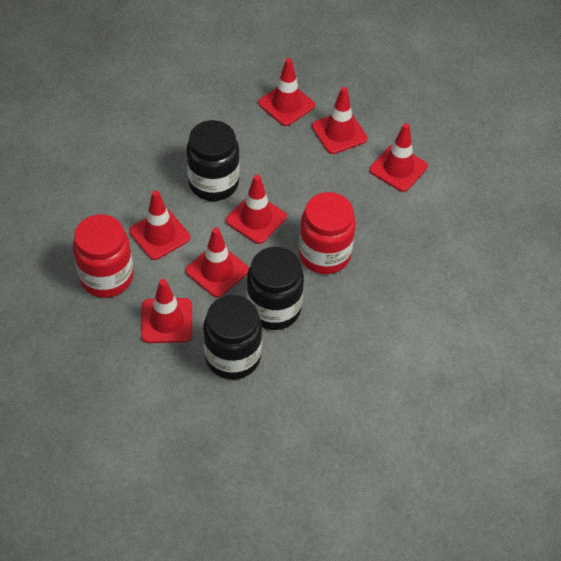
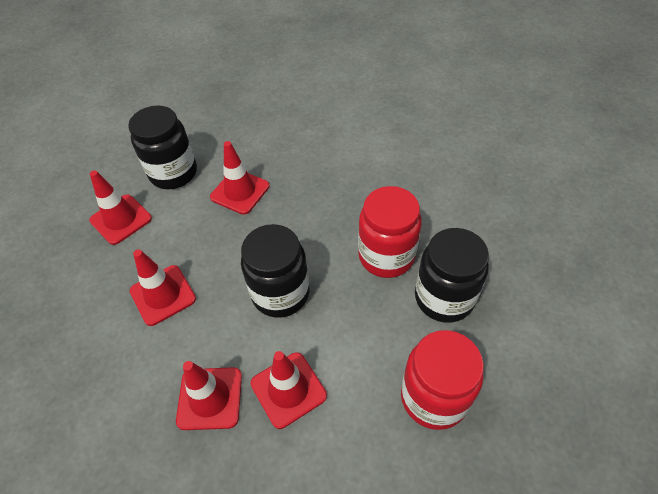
red traffic cone: [129,190,190,260] [141,279,192,343] [185,228,249,298] [226,175,287,244] [258,58,315,126] [312,87,368,154] [369,123,428,192] = 7 -> [89,170,152,245] [130,249,196,326] [176,361,242,430] [210,141,270,215] [251,351,327,429] = 5

